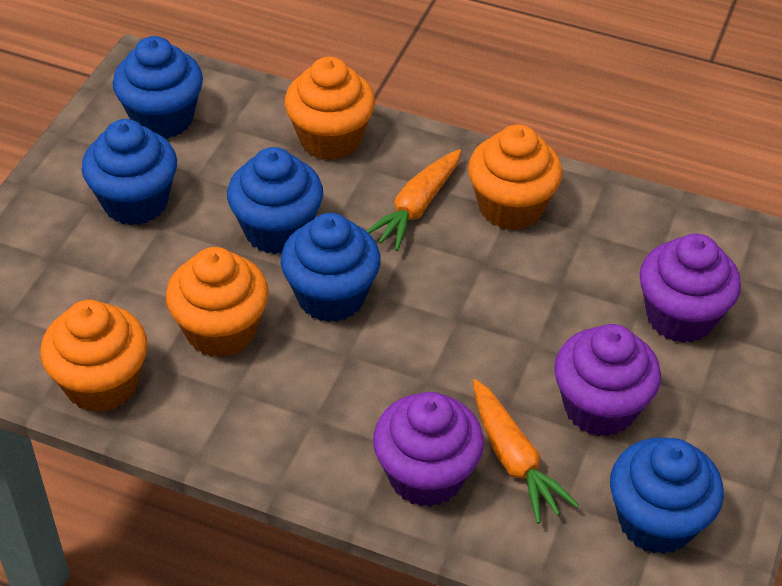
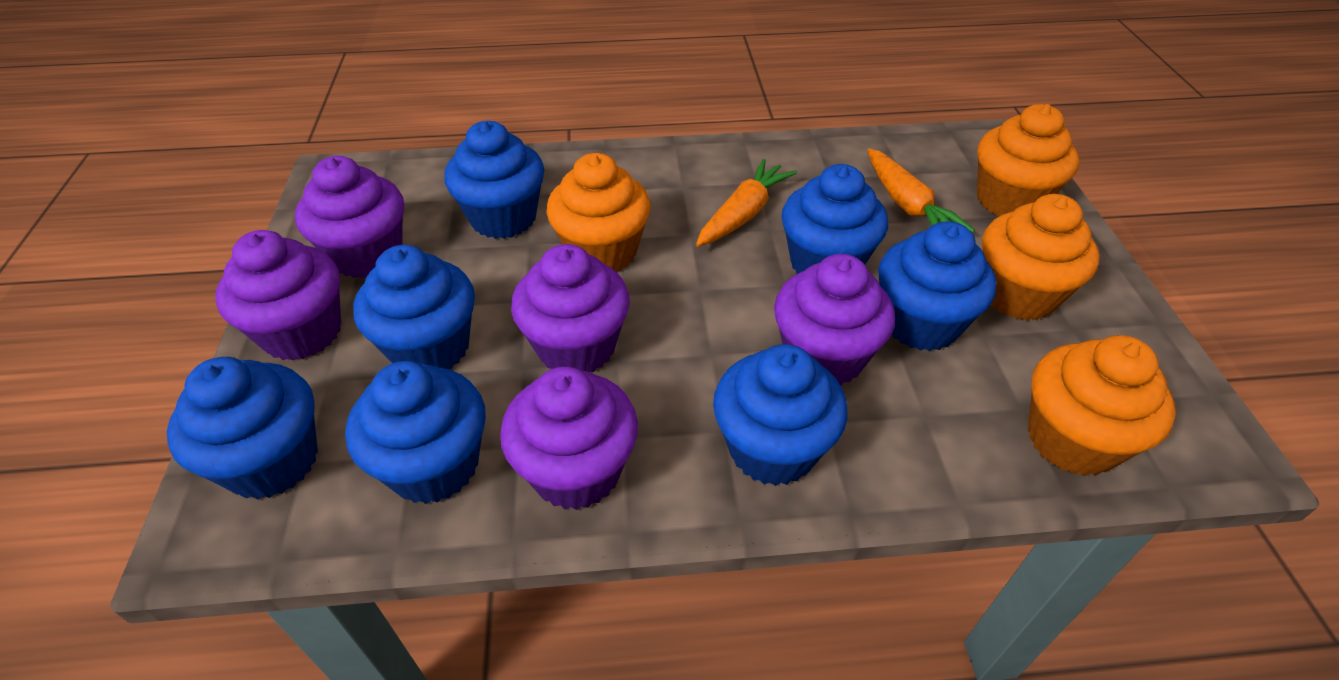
blue cupcake: [82,119,177,225] [112,36,203,139] [227,147,323,254] [280,213,381,322] [610,437,724,554] = 5 -> [167,357,318,500] [345,361,486,504] [353,245,475,369] [444,121,544,239] [713,344,848,486] [781,164,888,274] [878,221,996,351] = 7
purple cupcake: [373,392,484,507] [554,324,661,437] [639,233,741,343] = 3 -> [215,230,341,361] [295,156,404,278] [500,366,638,510] [511,244,630,372] [774,254,895,386] = 5

